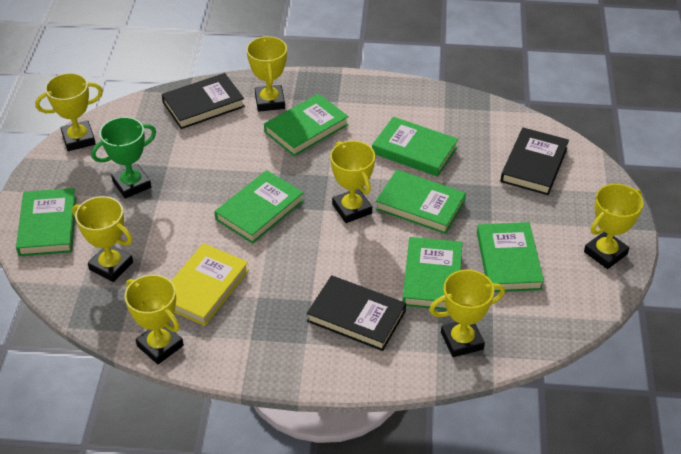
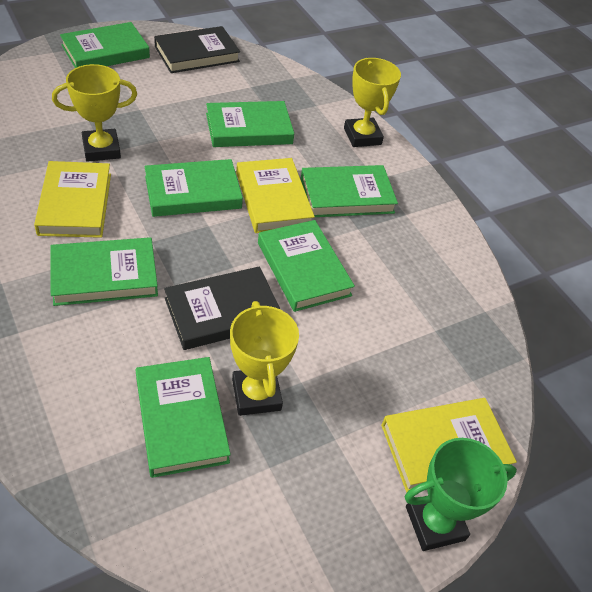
black book: [162,73,245,129] [307,275,406,351] [500,128,569,195] = 3 -> [154,26,240,73] [164,266,281,350] = 2
yellow book: [171,243,249,326] = 1 -> [34,161,111,238] [236,158,315,233] [381,398,517,492] = 3
yellow trophy: [35,73,103,151] [72,196,133,282] [125,274,184,364] [247,36,287,112] [330,141,375,223] [429,270,505,357] [584,184,643,269] = 7 -> [52,64,137,162] [230,301,299,416] [344,58,401,147] = 3

